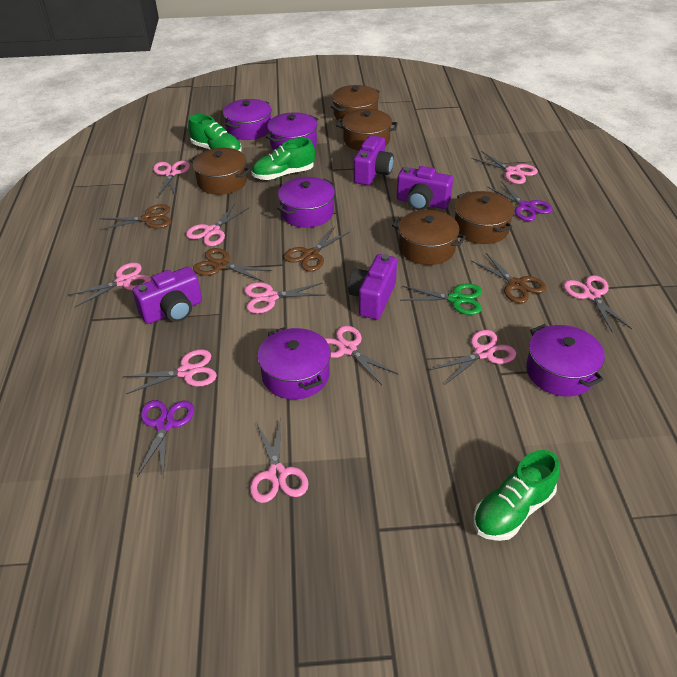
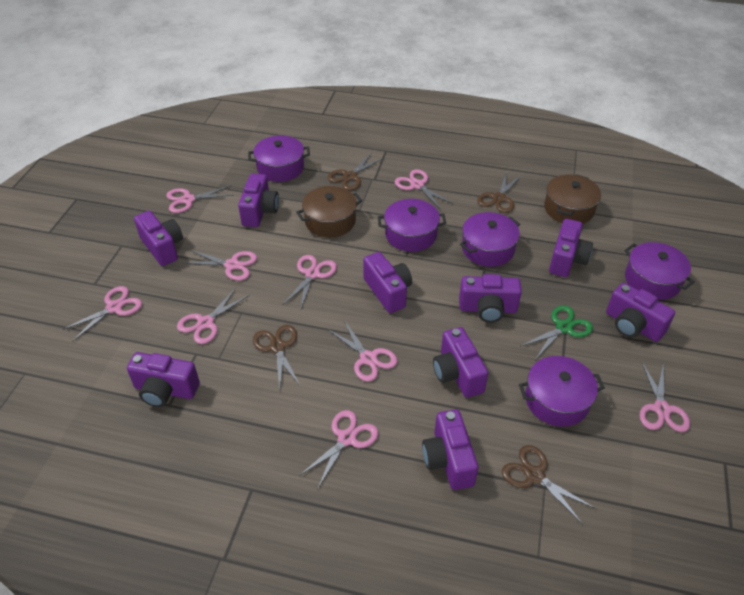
brown pot: [190,148,251,195] [331,85,380,120] [336,109,398,151] [392,210,466,265] [455,191,514,244] = 5 -> [296,186,362,238] [544,174,601,224] = 2
green shoe: [188,114,242,152] [252,138,315,180] [473,450,560,541] = 3 -> none = 0
pink scissors: [68,263,152,307] [123,349,217,394] [153,161,190,197] [186,204,249,246] [244,282,326,314] [250,418,309,503] [324,326,398,385] [430,330,516,385] [471,151,538,184] [563,275,632,331] = 10 -> [62,286,142,342] [166,186,234,213] [177,288,250,344] [183,250,257,281] [283,255,337,311] [299,410,379,488] [329,320,397,382] [395,169,454,210] [639,361,690,432] = 9
purple camera: [132,267,202,324] [348,254,397,320] [354,135,394,185] [397,166,453,210] = 4 -> [127,352,200,407] [134,211,183,266] [238,173,279,227] [363,252,412,313] [422,409,478,490] [433,327,488,398] [459,274,522,322] [549,219,593,277] [606,283,675,342] = 9
purple scissors: [137,400,194,477] [487,181,552,221] = 2 -> none = 0

